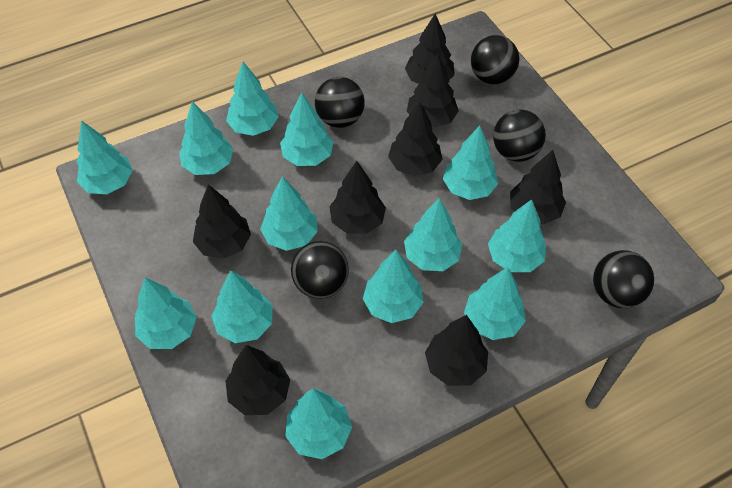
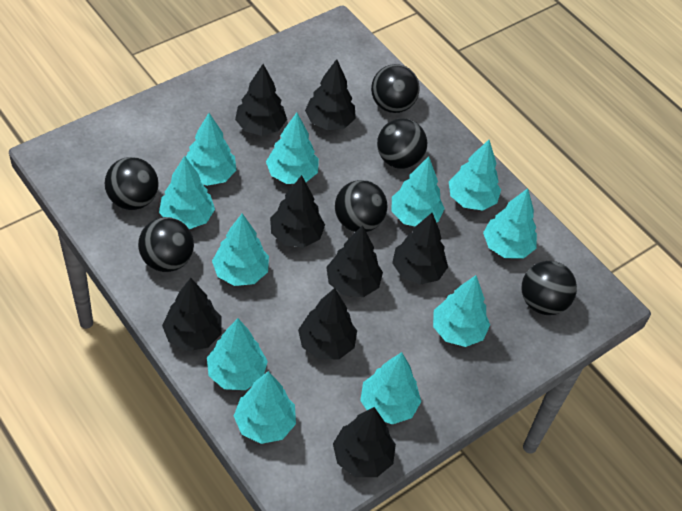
black ball: [291,241,349,299] [315,77,365,128] [471,35,520,84] [493,109,546,162] [593,250,654,308] = 5 -> [104,157,159,210] [138,217,194,272] [335,180,387,232] [371,64,420,113] [377,118,427,169] [522,261,577,315] = 6
turquoise tree: [77,120,133,194] [135,277,197,349] [179,101,233,175] [211,270,273,343] [226,62,279,136] [260,176,318,251] [280,93,334,166] [285,389,352,459] [363,250,424,323] [404,198,462,271] [443,126,498,200] [464,267,526,340] [488,199,546,272] = 13 -> [159,156,215,229] [186,113,236,186] [207,318,268,390] [212,213,269,286] [234,371,296,444] [266,113,319,184] [360,352,421,424] [392,156,445,226] [433,275,490,347] [449,140,501,211] [483,188,537,258] = 11

